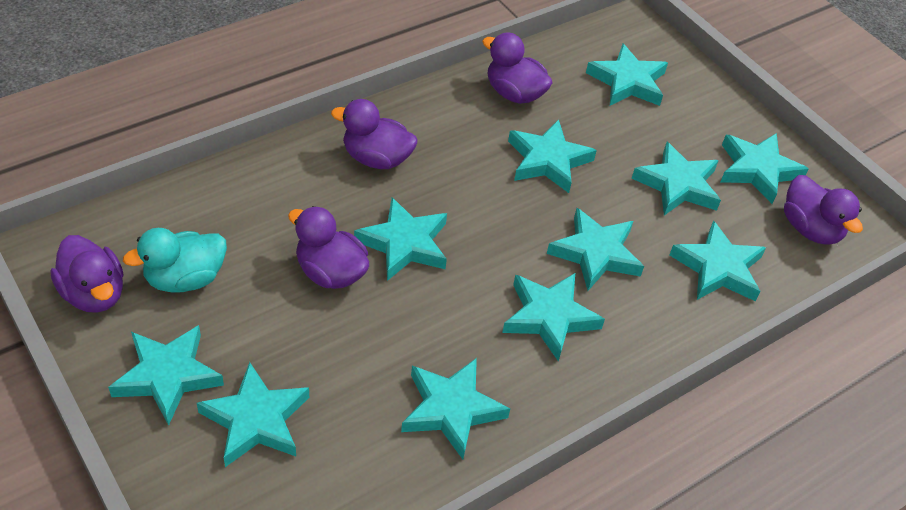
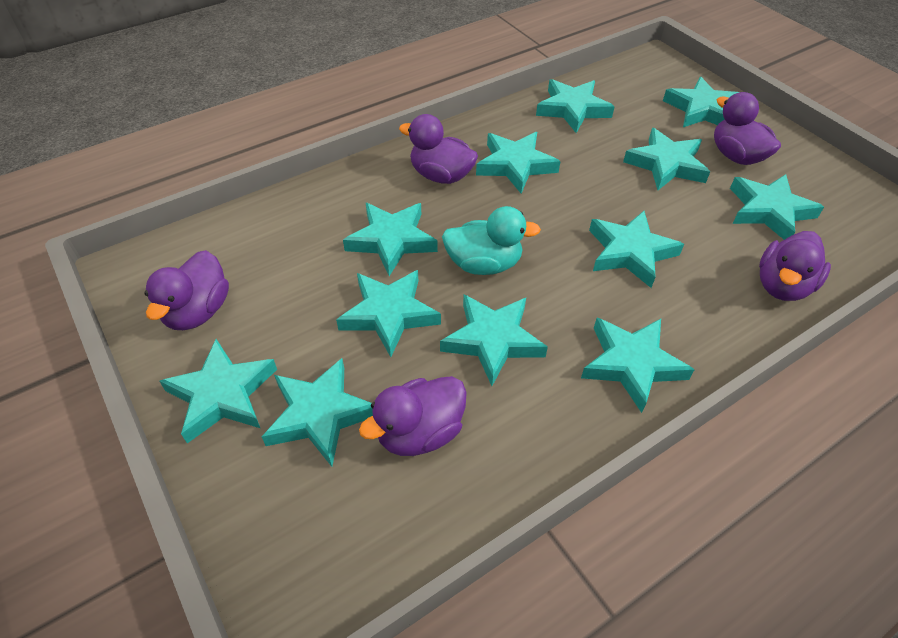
turquoise star: [108,325,224,425] [197,362,309,467] [354,197,447,281] [401,358,510,459] [502,273,605,361] [508,119,597,193] [547,208,644,291] [586,44,668,106] [631,142,721,216] [670,220,766,301] [721,133,809,204] = 11 -> [159,339,277,443] [262,358,373,467] [336,270,441,357] [343,203,438,276] [440,294,548,386] [476,132,561,194] [536,79,615,133] [581,318,695,413] [589,211,684,288] [623,128,710,190] [663,77,739,127] [730,174,824,240] = 12

